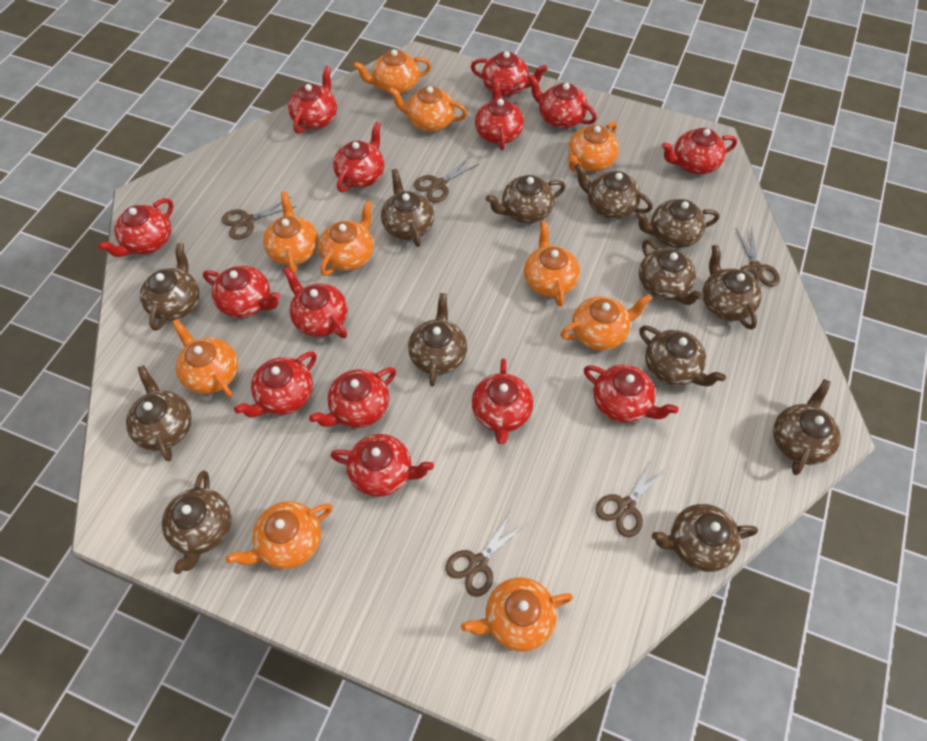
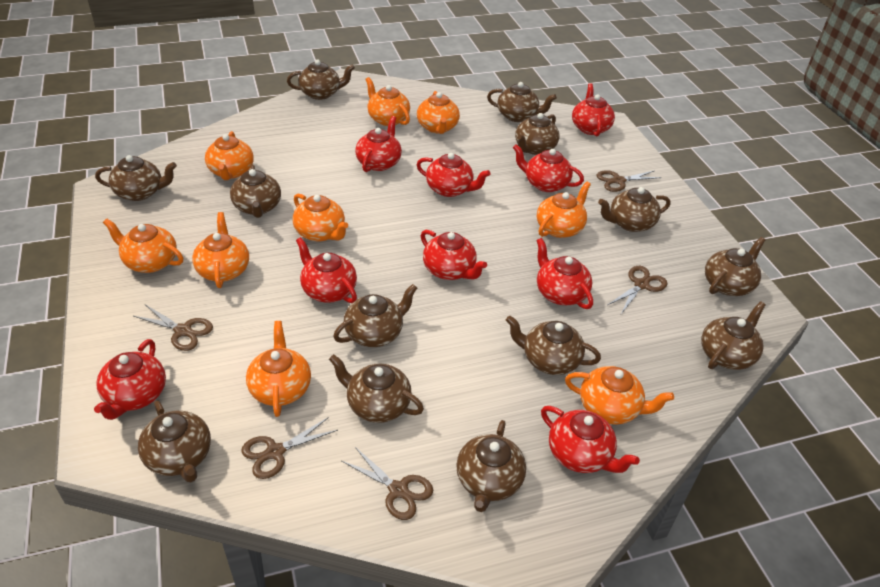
orange teapot: [172,319,238,398] [226,501,333,569] [263,192,318,274] [319,200,374,276] [353,49,431,94] [388,86,467,132] [461,577,573,651] [524,221,580,307] [560,294,652,351] [568,121,619,172] = 10 -> [103,219,183,273] [192,212,249,288] [205,131,254,180] [246,321,311,417] [293,194,348,242] [365,77,410,126] [417,91,460,134] [537,182,591,238] [565,366,674,425] = 9
red teapot: [98,198,173,257] [203,266,281,318] [234,351,317,417] [283,267,348,338] [288,66,337,134] [309,367,396,428] [330,434,434,497] [333,122,384,192] [471,51,547,96] [472,358,533,444] [475,78,524,150] [528,74,597,128] [584,365,679,423] [662,128,737,175] = 14 -> [94,339,166,420] [296,237,357,303] [355,116,402,172] [416,153,490,197] [421,230,487,280] [513,144,584,192] [536,238,593,309] [541,406,640,473] [572,83,615,137] = 9

